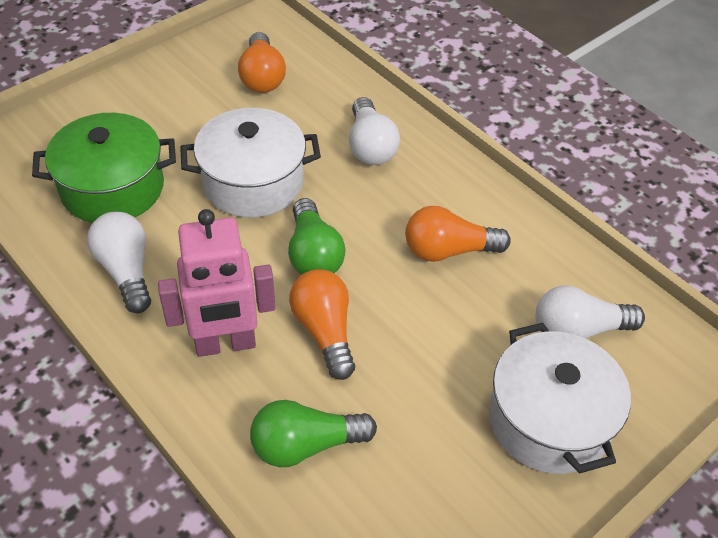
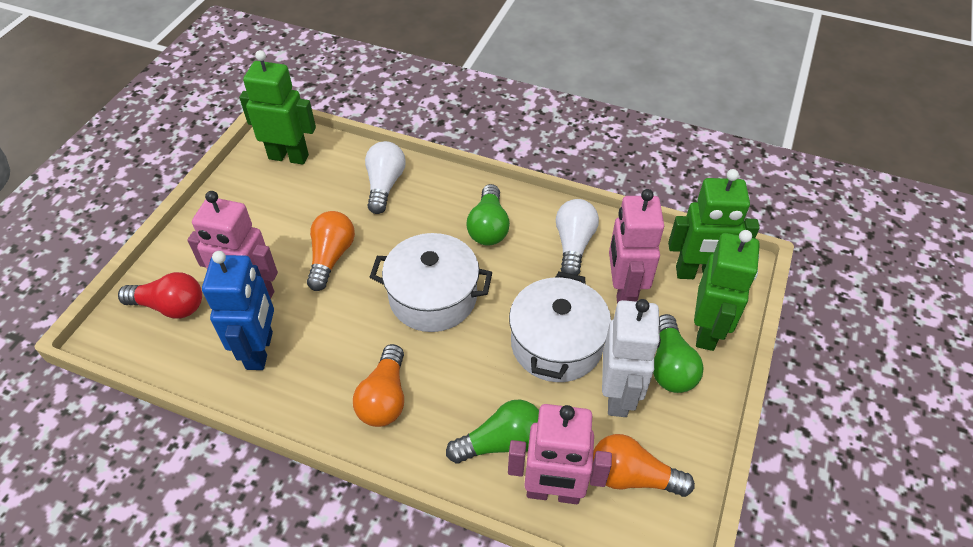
blue robot: none = 0 -> [202,251,274,370] = 1
green light bulb: [250,400,377,467] [288,198,345,275] = 2 -> [446,400,539,463] [466,184,510,246] [653,314,704,393] = 3
green pot: [32,113,176,223] = 1 -> none = 0
green robot: none = 0 -> [239,50,316,165] [668,169,760,279] [694,230,760,351] = 3
pink robot: [158,209,275,357] = 1 -> [187,191,278,299] [508,404,612,504] [609,189,664,304] = 3
red light bulb: none = 0 -> [118,272,202,319] = 1
white light bulb: [87,211,151,313] [349,97,400,165] [536,286,645,339] = 3 -> [365,141,406,214] [556,199,599,275] = 2
white robot: none = 0 -> [602,299,661,417] = 1

